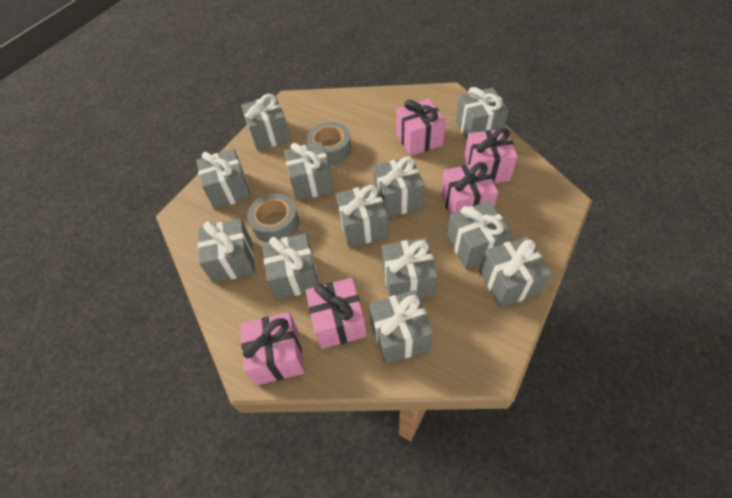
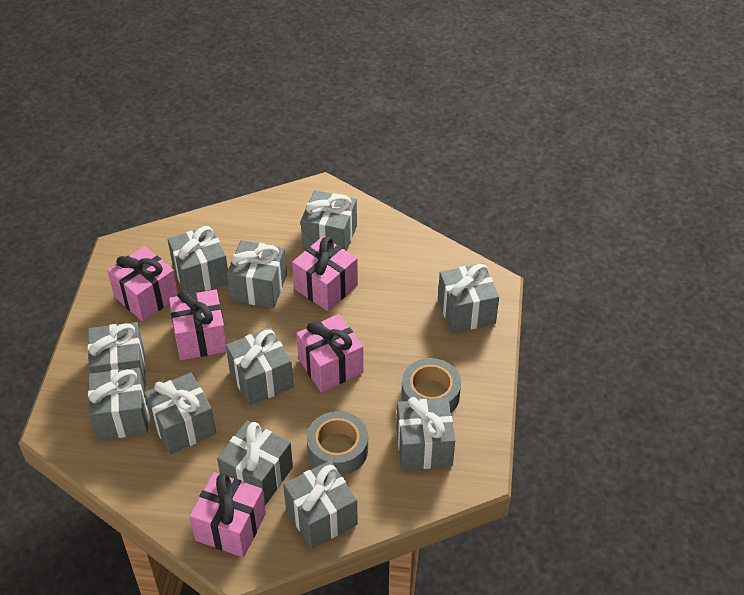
grey gift: [196,149,252,209] [198,219,255,283] [241,94,291,151] [262,233,319,300] [284,142,334,201] [335,184,388,247] [369,290,434,364] [373,157,425,217] [382,238,438,299] [446,201,512,269] [456,87,509,140] [479,237,552,308] = 12 -> [87,322,146,387] [88,367,148,440] [144,373,216,454] [167,225,228,294] [217,420,293,505] [226,327,294,406] [227,240,287,308] [283,461,358,549] [301,190,357,251] [396,397,455,470] [438,263,499,333] = 11

